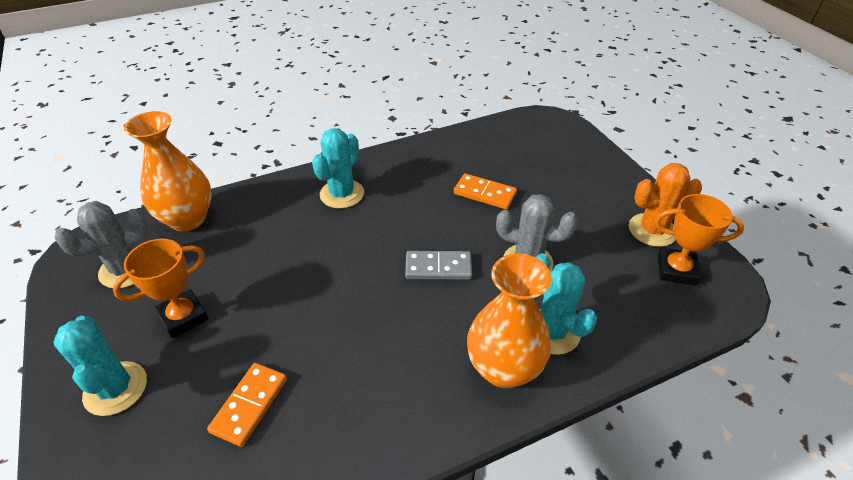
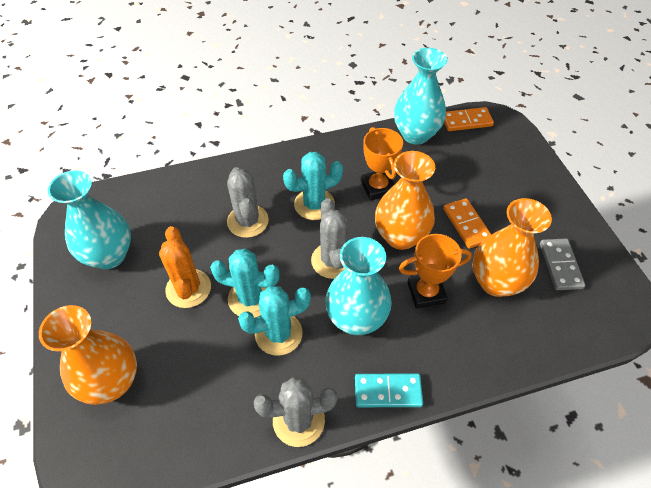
grey cactus: [55,201,148,288] [496,194,578,272] = 2 -> [227,167,269,238] [254,377,337,447] [311,198,348,279] = 3
orange vase: [124,111,212,232] [467,253,552,388] = 2 -> [39,305,137,405] [375,151,435,250] [472,198,552,297] = 3
turquoise domino: none = 0 -> [355,374,423,407] = 1
turquoise vase: none = 0 -> [48,170,131,269] [325,237,392,335] [394,48,448,144] = 3

